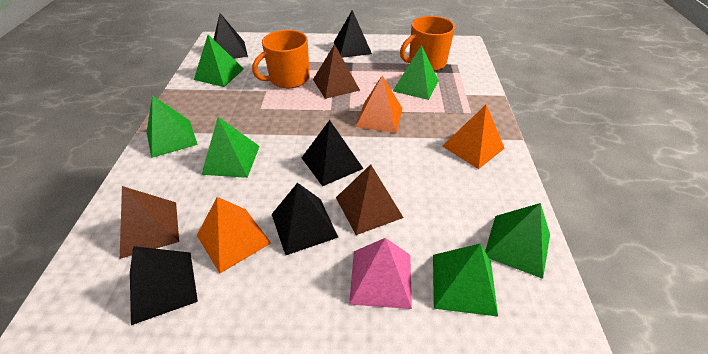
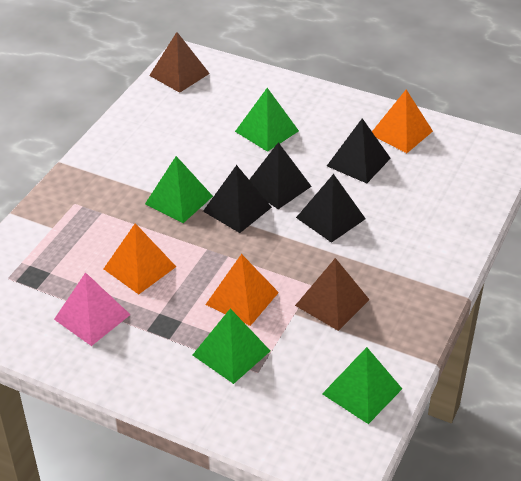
black pyramid: [130,246,198,325] [214,13,248,59] [272,183,338,255] [302,120,364,186] [334,10,372,58] = 5 -> [203,165,272,233] [249,142,312,209] [296,174,366,243] [327,118,391,183] = 4
brown pyramid: [120,186,179,259] [313,44,360,99] [336,164,404,235] = 3 -> [149,32,210,93] [295,258,370,331] = 2
green pyramid: [147,95,198,158] [194,35,244,87] [201,117,260,178] [393,45,439,100] [433,243,498,317] [485,203,550,279] = 6 -> [145,156,213,223] [193,309,270,384] [235,88,299,152] [322,347,402,424] = 4
orange mug: [252,30,310,88] [400,16,455,71] = 2 -> none = 0

